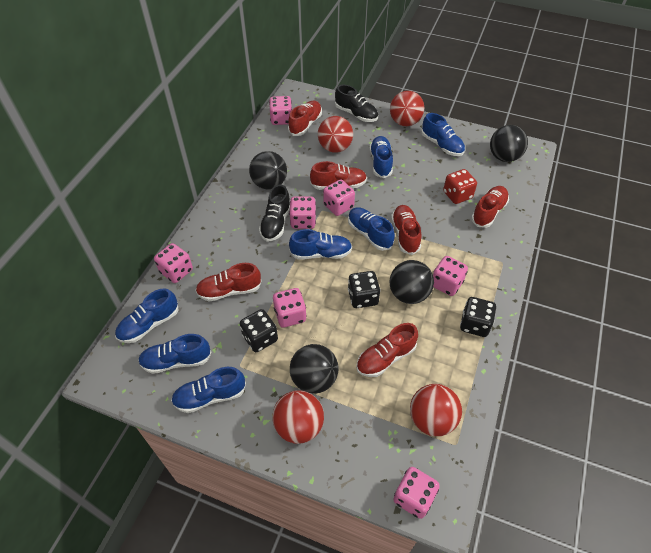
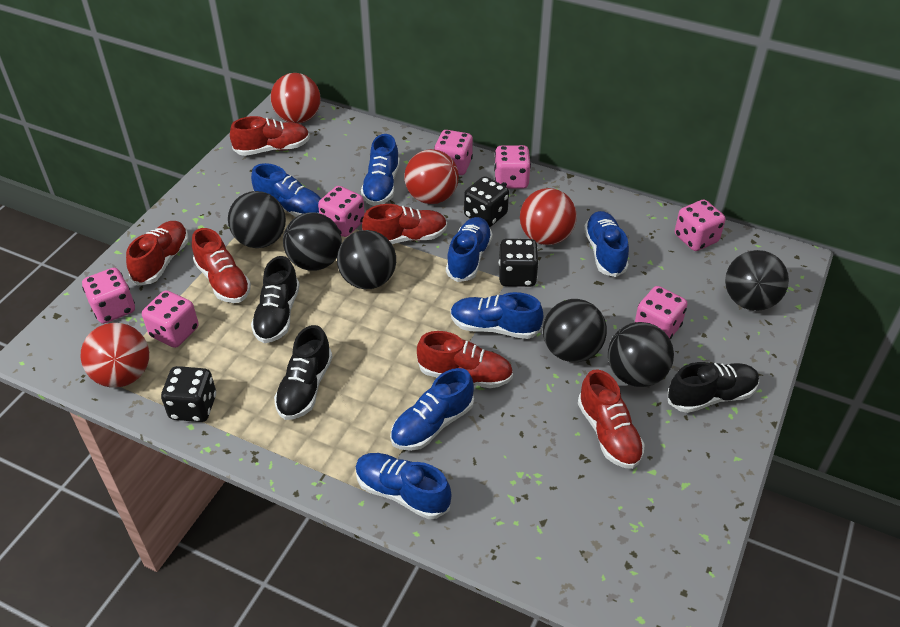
black ball: [249,151,287,190] [290,344,339,394] [389,260,434,304] [490,125,528,162] = 4 -> [228,191,286,248] [283,212,342,271] [337,230,396,289] [543,299,607,362] [608,322,674,387] [725,250,789,311] = 6
black shoe: [259,184,290,242] [335,85,378,122] = 2 -> [251,256,300,343] [274,325,333,420] [668,362,759,413] = 3
red dice: [443,169,477,204] = 1 -> none = 0

